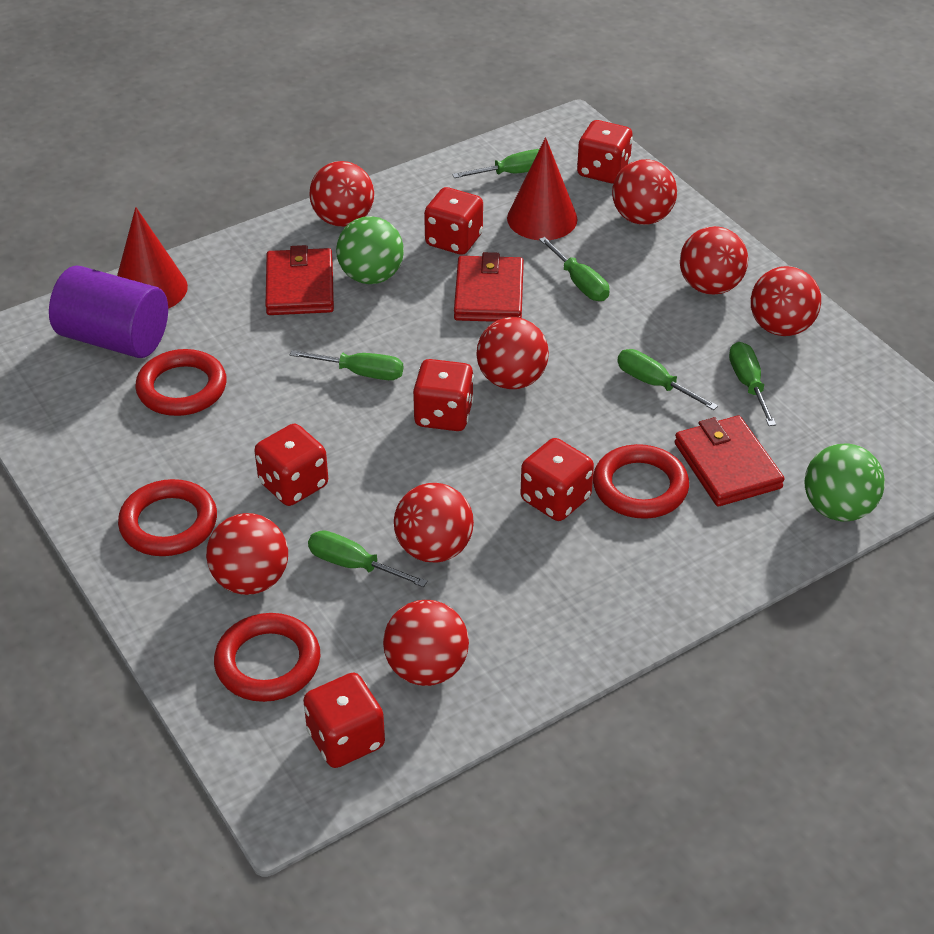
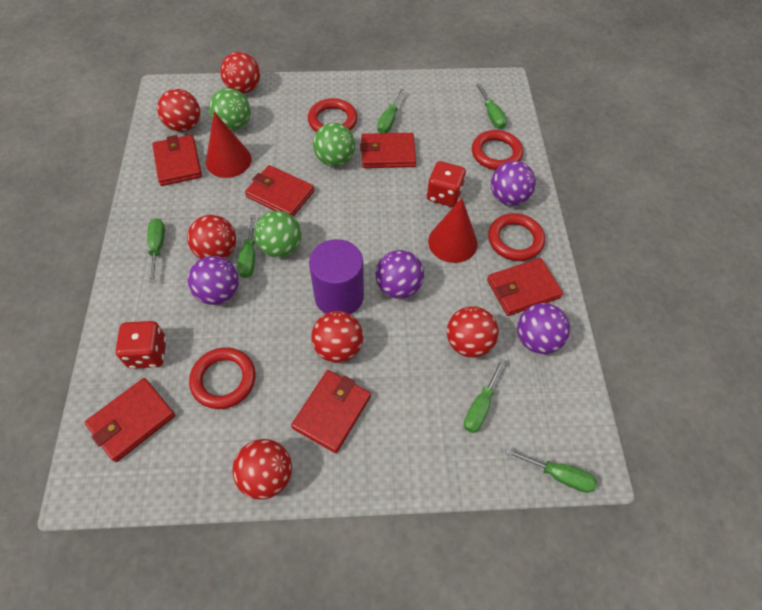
green ball: [336,216,404,284] [804,443,885,521] = 2 -> [209,88,251,131] [254,211,302,258] [313,123,355,166] = 3
purple ball: none = 0 -> [188,256,239,305] [375,250,424,299] [491,161,536,205] [517,303,570,354] = 4
red ball: [206,513,288,595] [309,161,374,227] [383,600,469,686] [394,483,474,563] [476,317,549,389] [612,159,677,225] [680,226,748,295] [751,266,821,336] = 8 -> [157,89,200,132] [187,215,236,259] [220,52,260,94] [233,439,292,499] [311,311,363,363] [447,306,499,358] = 6
red dice: [254,424,328,506] [303,673,385,768] [413,359,474,431] [424,187,483,255] [520,438,594,521] [577,120,633,183] = 6 -> [116,321,166,369] [427,161,466,207] = 2
red wallet: [266,245,334,315] [454,252,524,322] [675,415,784,507] = 3 -> [85,378,175,462] [152,135,202,186] [245,165,314,217] [291,370,371,453] [360,133,416,168] [487,258,563,316] = 6

